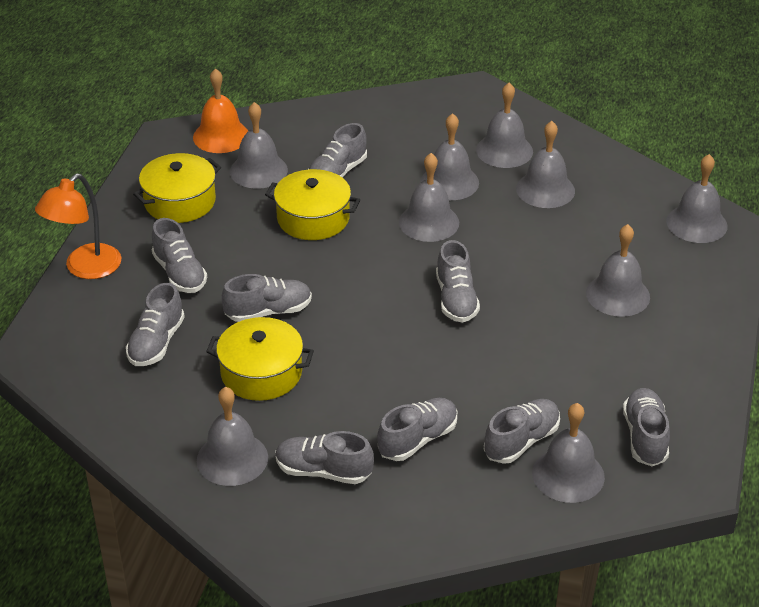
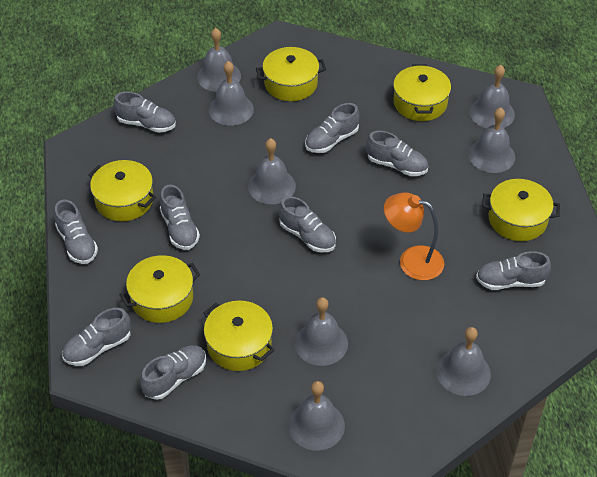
grey bell: [197,387,268,486] [230,102,288,189] [399,153,459,242] [421,113,479,200] [476,83,533,168] [516,121,575,208] [532,403,605,503] [586,224,650,317] [666,154,727,243] = 9 -> [197,28,241,92] [209,61,254,126] [248,138,296,204] [289,381,345,451] [295,297,348,366] [436,327,491,396] [468,108,515,173] [469,65,515,128] = 8
orange bell: [193,68,248,153] = 1 -> none = 0
yellow pot: [133,153,221,223] [206,317,314,401] [265,169,360,240] = 3 -> [88,160,156,221] [119,255,200,323] [204,301,274,371] [256,47,326,101] [393,64,451,121] [482,179,560,241] = 6

